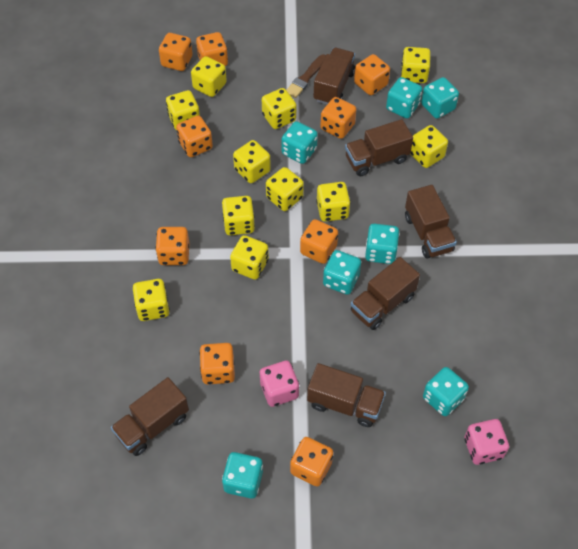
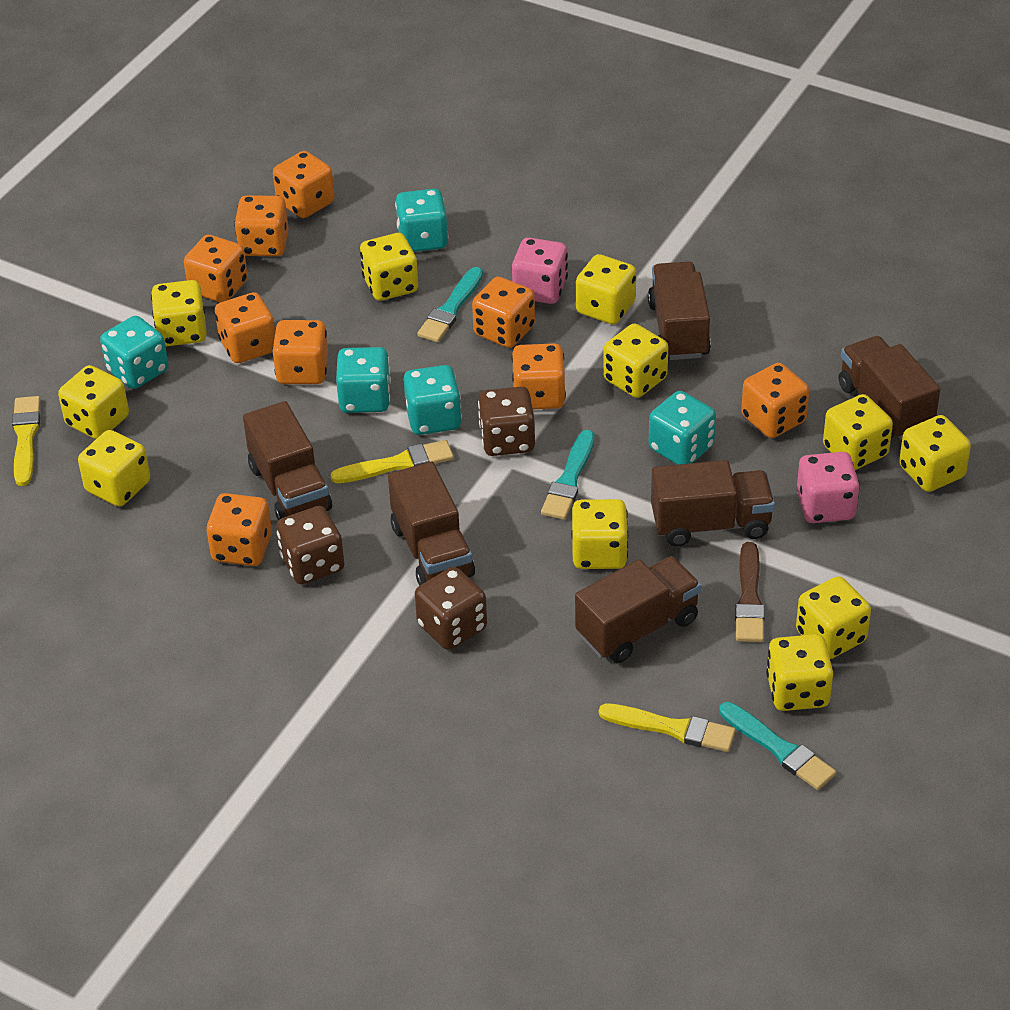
brown dice: none = 0 -> [276,506,344,584] [415,567,487,650] [478,387,535,456] = 3
turquoise brush: none = 0 -> [417,267,483,342] [541,430,595,520] [719,702,836,790] = 3
turquoise dice: [222,452,263,498] [282,121,318,164] [323,250,361,295] [365,224,400,264] [386,77,422,118] [421,77,459,119] [423,367,469,416] = 7 -> [100,316,168,389] [336,347,391,413] [395,189,448,252] [404,365,462,435] [649,391,716,465] = 5
yellow brush: none = 0 -> [12,396,40,486] [330,440,454,483] [599,703,736,752] = 3

